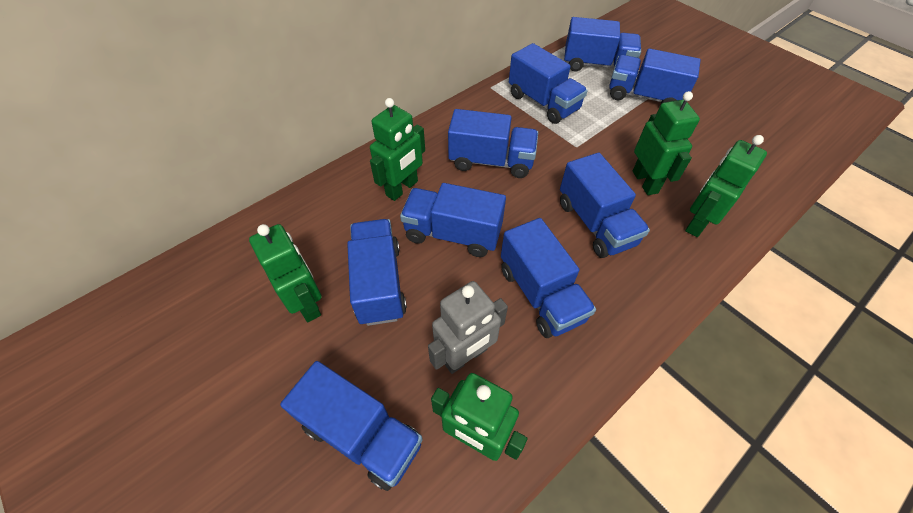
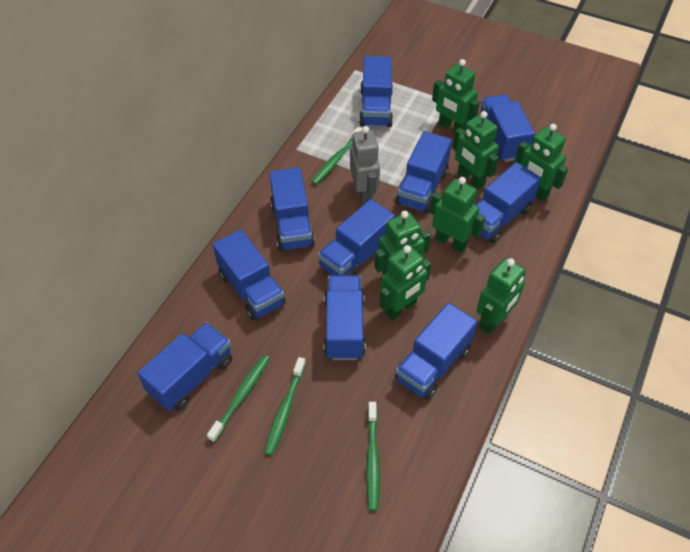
blue truck: [280,361,423,491] [347,219,407,326] [400,183,506,257] [448,109,538,178] [501,218,596,338] [509,43,588,124] [560,152,650,258] [564,17,641,72] [609,49,701,104] = 9 -> [137,322,232,411] [213,229,286,320] [269,167,315,251] [318,199,395,275] [324,275,366,360] [359,56,393,127] [395,302,477,400] [396,131,452,213] [475,162,541,243] [478,94,535,162] = 10
green robot: [249,224,322,322] [370,98,425,201] [431,373,527,461] [633,91,700,195] [685,135,767,237] = 5 -> [374,211,431,275] [379,245,431,320] [430,177,485,253] [432,59,480,133] [453,111,499,189] [476,258,526,334] [515,124,568,201] = 7
green toothbrush: none = 0 -> [207,355,270,442] [264,357,306,456] [311,126,362,185] [366,402,380,510] = 4

